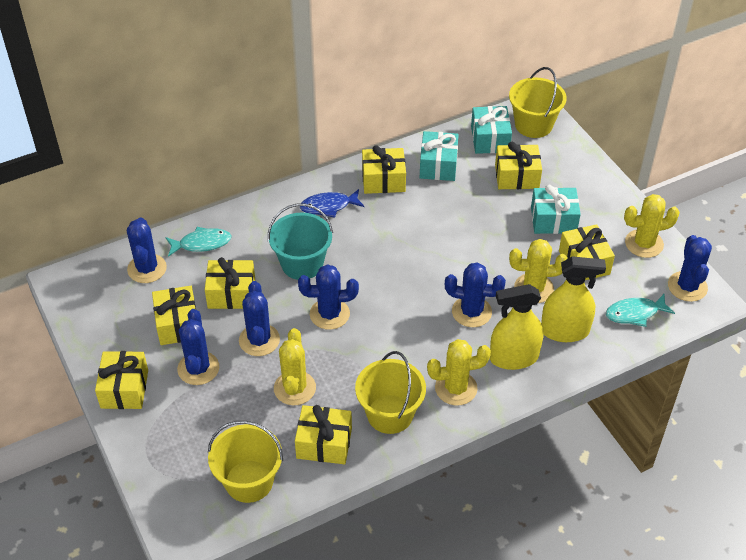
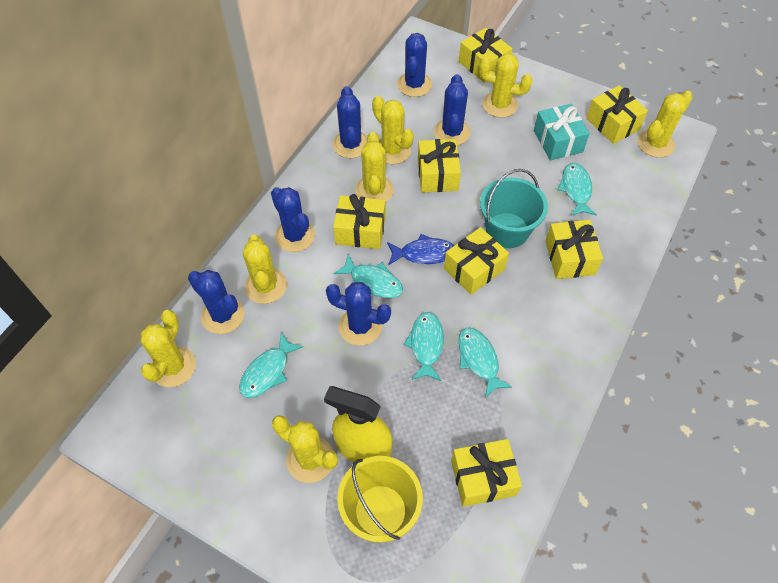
turquoise fish: [165,227,232,257] [606,294,675,327] = 2 -> [239,333,304,398] [333,255,403,298] [403,312,444,381] [458,328,512,398] [557,163,597,216] = 5
turquoise gift: [420,131,459,181] [471,106,512,154] [531,185,581,234] = 3 -> [534,104,590,160] = 1
yellow bucket: [208,421,283,503] [355,351,426,434] [509,67,566,138] = 3 -> [337,456,423,543] = 1
yellow cactus: [274,328,316,405] [427,339,491,406] [509,239,568,303] [624,194,680,258] = 4 -> [141,310,196,387] [243,235,287,304] [272,415,338,483] [355,132,394,203] [372,96,414,164] [479,53,533,118] [638,91,693,158] = 7
yellow spray bottle: [490,284,543,370] [541,256,606,342] = 2 -> [324,386,392,462] = 1

